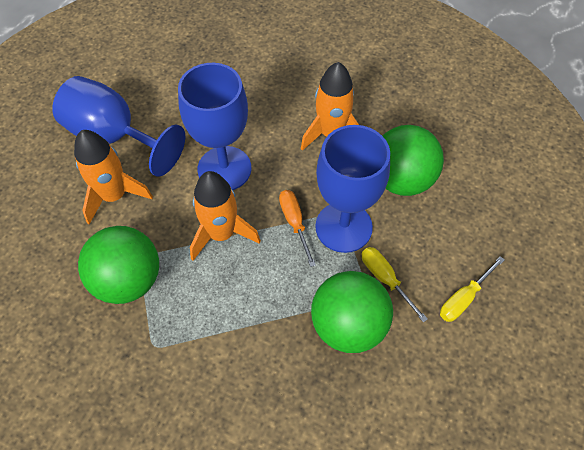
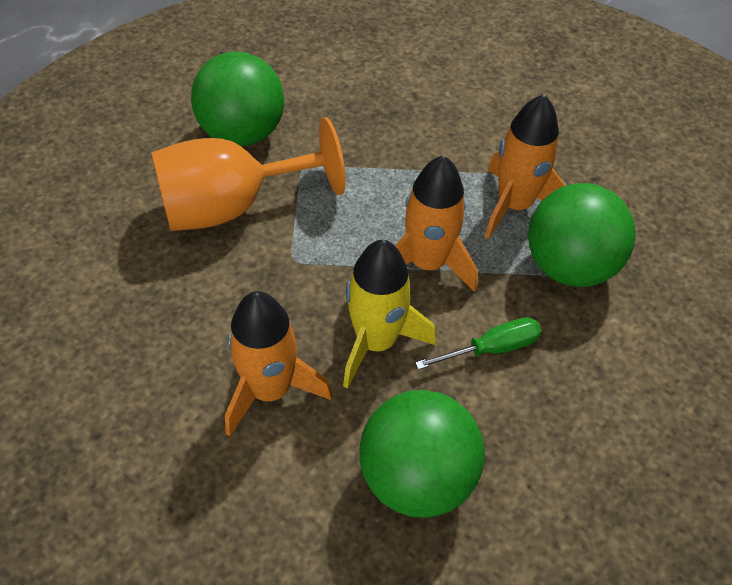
blue goblet: [52,76,185,177] [178,63,251,190] [315,125,390,253] = 3 -> none = 0
green screwdriver: none = 0 -> [415,317,541,370] = 1
orange goblet: none = 0 -> [151,117,346,231] = 1
orange screwdriver: [279,190,316,267] = 1 -> none = 0
yellow rocket: none = 0 -> [343,240,436,388] = 1
yellow screwdriver: [362,247,428,323] [440,256,505,322] = 2 -> none = 0

